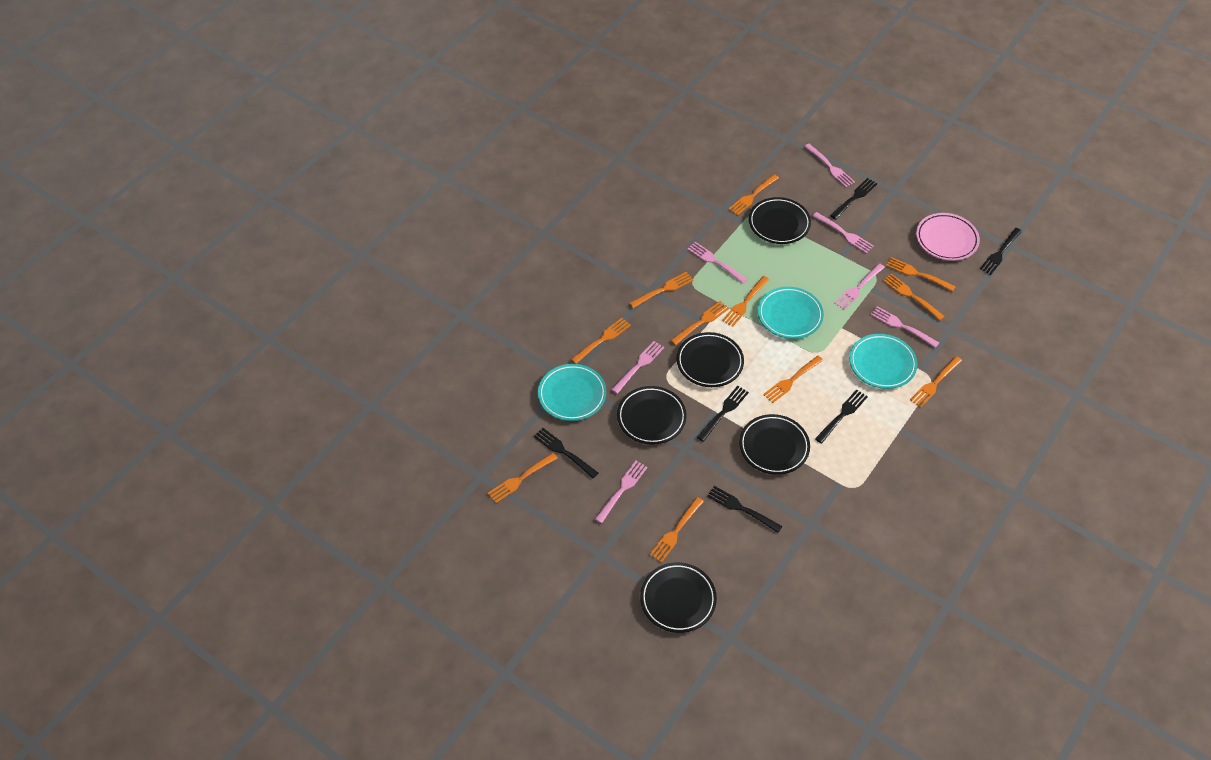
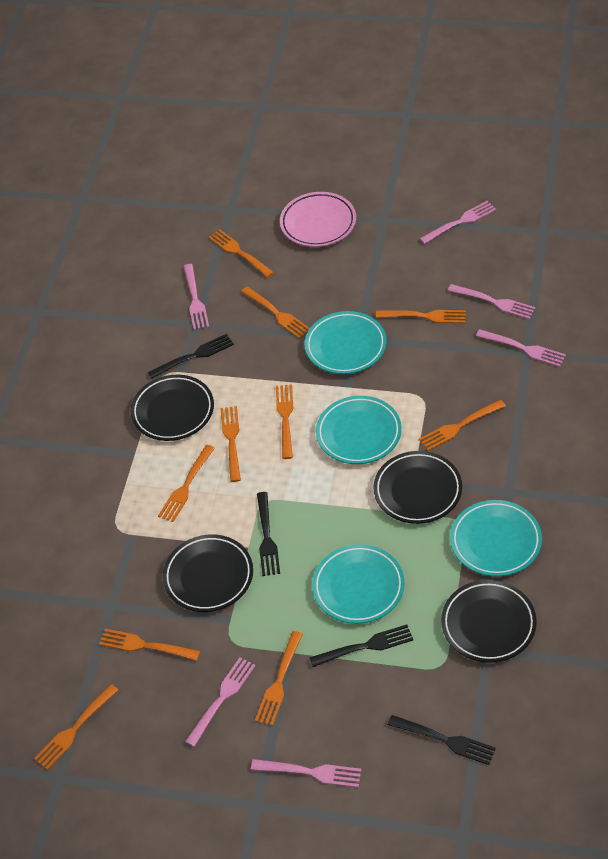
black fork: [534,428,598,478] [697,386,749,442] [707,486,783,533] [815,389,868,444] [830,178,877,219] [980,228,1022,275] = 6 -> [148,334,234,378] [257,492,280,576] [310,625,413,667] [388,715,496,765] = 4
black plate: [617,386,687,445] [640,562,717,633] [677,332,744,387] [739,414,810,475] [749,197,811,244] = 5 -> [131,375,214,441] [163,534,253,612] [373,451,462,524] [441,580,537,663] = 4
orange fork: [487,453,558,503] [571,318,631,364] [629,272,693,308] [650,497,704,563] [670,301,729,345] [722,276,769,327] [728,174,779,216] [763,356,823,403] [883,274,945,320] [886,257,956,291] [910,356,962,408] = 11 -> [34,684,118,770] [99,629,200,661] [158,445,215,522] [209,230,274,278] [220,406,241,482] [241,287,310,338] [255,631,303,726] [276,384,293,459] [376,310,466,323] [419,400,506,451] = 10
pink fork: [595,461,648,523] [611,341,664,394] [687,242,748,284] [804,144,855,187] [813,212,874,253] [834,263,885,310] [870,306,939,348] = 7 -> [183,264,209,330] [185,657,256,747] [251,759,361,788] [420,201,496,244] [448,284,535,319] [476,329,566,367] = 6
turquoise plate: [538,364,606,421] [758,287,824,339] [849,334,917,389] = 3 -> [305,311,387,374] [312,544,405,624] [316,396,402,464] [450,500,542,577] = 4

